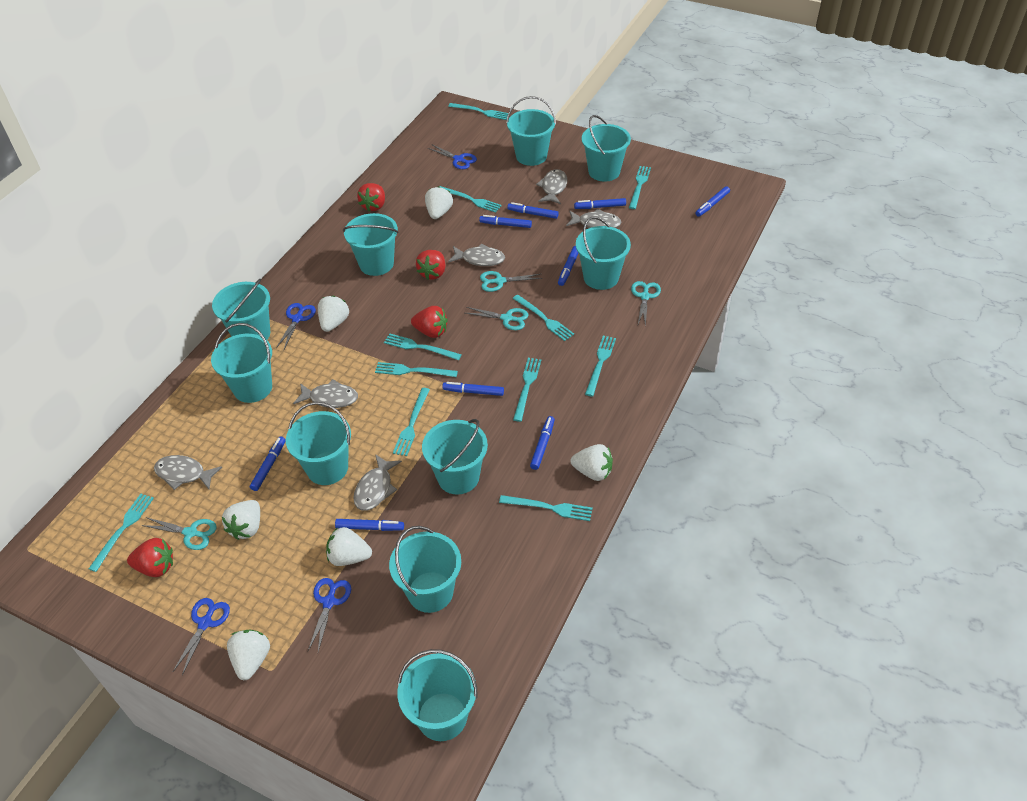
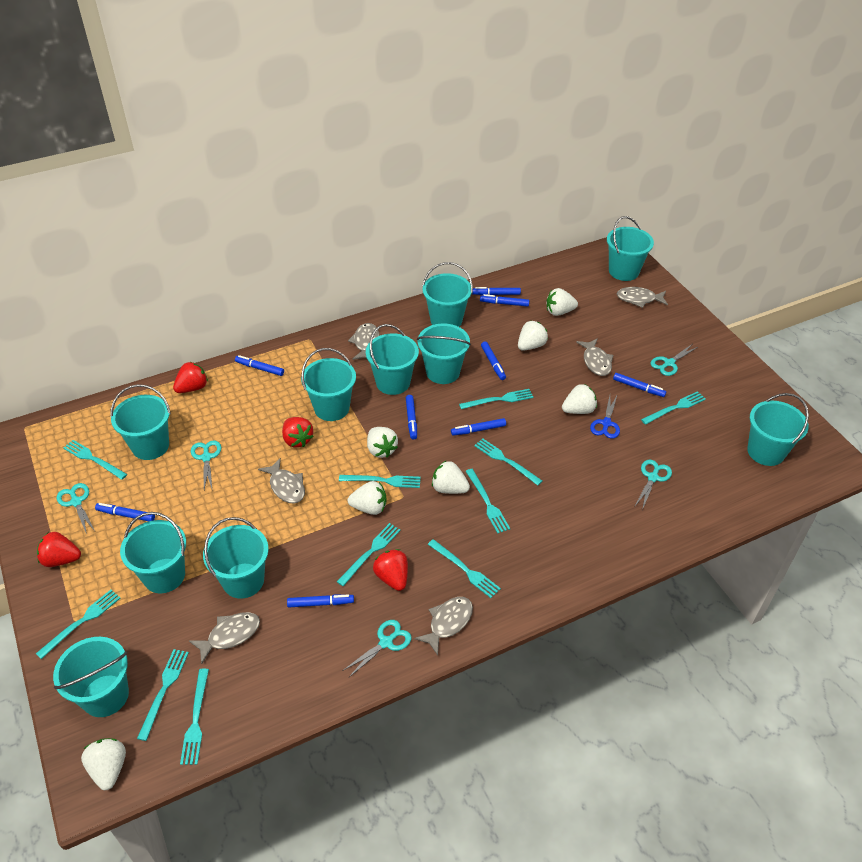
blue scissors: [173,598,230,675] [276,303,316,349] [308,578,351,652] [428,145,477,169] = 4 -> [590,396,620,438] = 1
turquoise scissors: [141,517,217,550] [465,307,529,330] [480,271,543,292] [631,281,661,327] = 4 -> [57,483,95,534] [191,440,221,490] [342,620,412,678] [635,460,672,510] [650,344,698,376] = 5
white strawberry: [222,500,260,540] [227,630,270,680] [318,296,349,332] [326,527,372,566] [425,186,453,219] [570,444,613,481] = 6 -> [81,738,126,790] [348,481,386,515] [367,427,398,458] [432,461,470,494] [518,321,548,351] [547,288,578,316] [562,384,597,414] = 7

